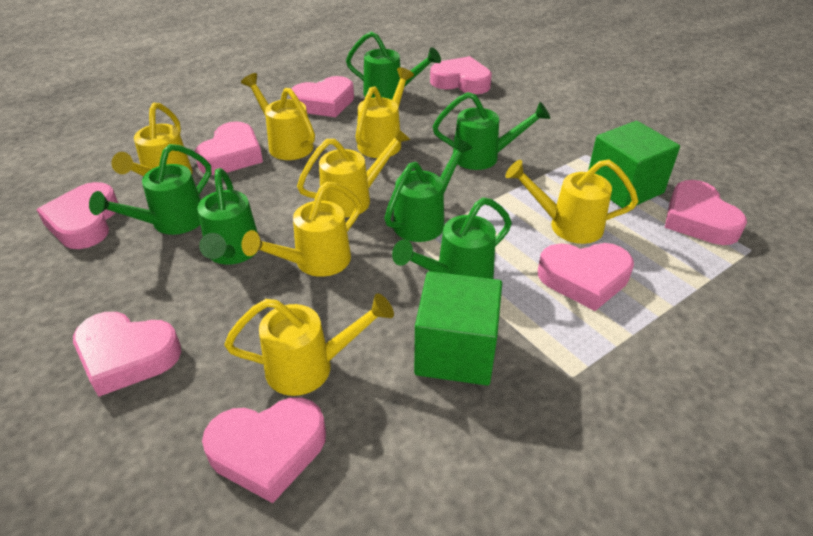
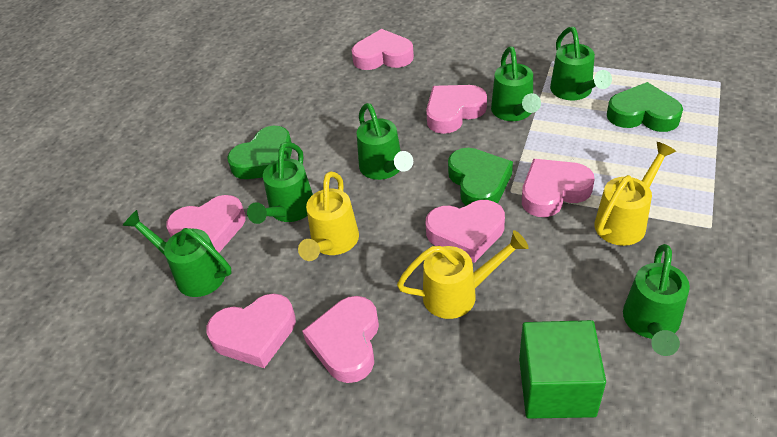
green cube: [414,271,502,386] [588,121,680,208] = 2 -> [519,320,606,419] = 1
green heart: none = 0 -> [227,126,292,179] [448,148,513,206] [607,82,683,132] = 3
pink heart: [37,182,119,249] [73,312,181,397] [195,122,263,175] [202,397,326,503] [290,76,354,117] [430,56,492,94] [538,243,634,311] [665,180,747,245] = 8 -> [166,195,245,253] [206,293,296,368] [302,296,379,383] [351,29,414,70] [426,85,487,134] [426,200,505,263] [522,159,595,217] = 7
yellow watering can: [111,103,193,176] [224,293,394,396] [241,73,315,160] [242,182,362,277] [297,126,411,218] [355,68,414,158] [505,160,638,244] = 7 -> [298,172,359,261] [397,230,529,319] [594,142,676,246] = 3

